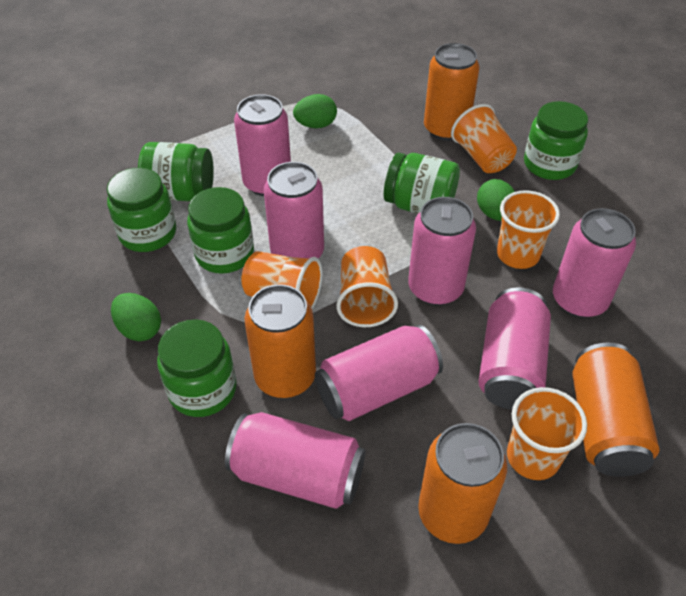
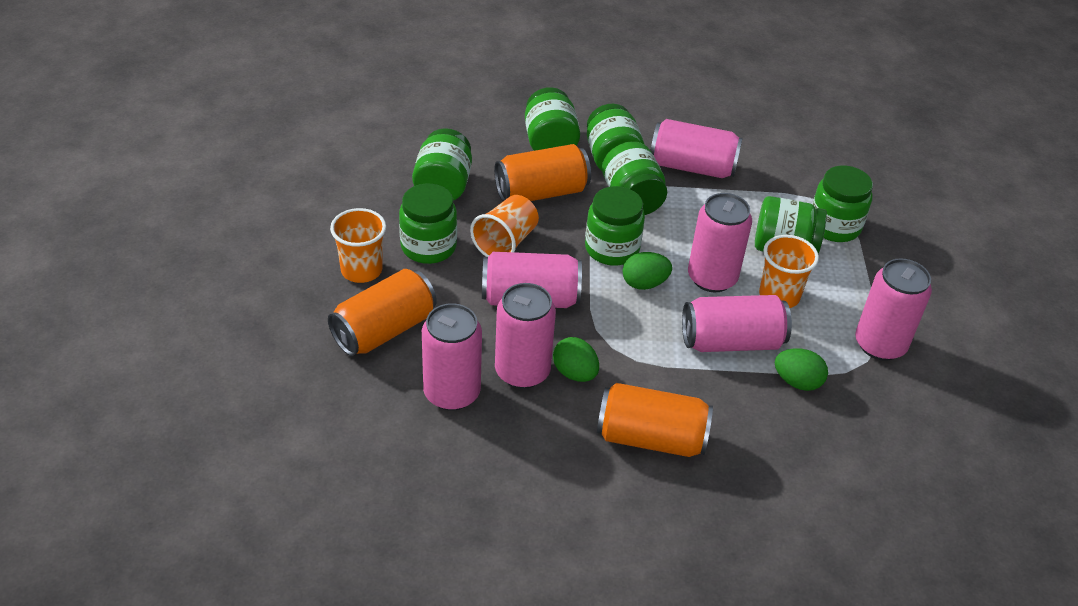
green jar: [107,168,176,252] [138,142,214,201] [157,319,237,417] [187,187,254,274] [384,152,460,214] [524,101,588,180] = 6 -> [399,184,457,264] [412,128,472,201] [525,87,580,151] [585,186,645,266] [587,104,645,171] [602,141,667,215] [755,196,827,254] [812,166,873,242] = 8
orange can: [244,284,316,398] [418,423,507,544] [424,43,479,141] [572,343,660,477] = 4 -> [328,269,437,356] [494,144,591,201] [597,383,713,457] = 3
orange cup: [241,251,323,309] [337,246,398,327] [451,104,517,173] [497,190,560,269] [507,387,587,480] = 5 -> [330,208,386,283] [470,195,539,257] [759,235,819,308] = 3

